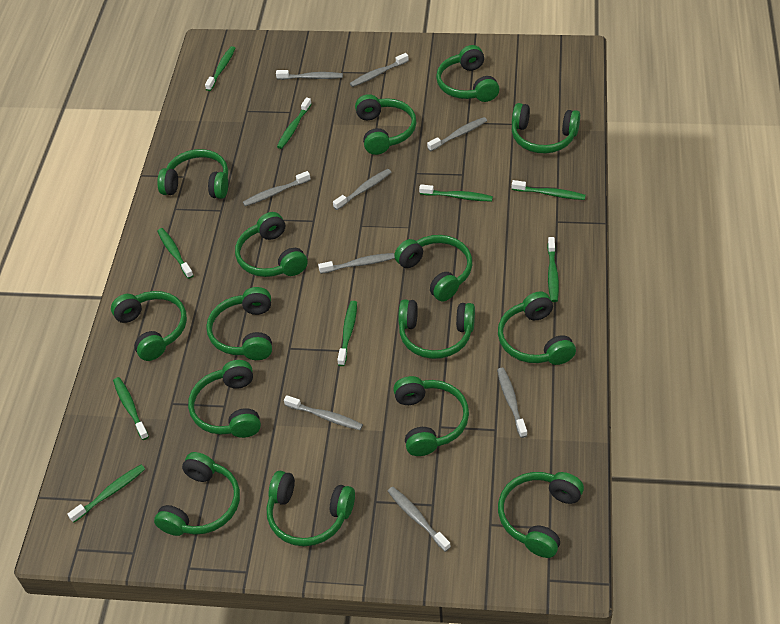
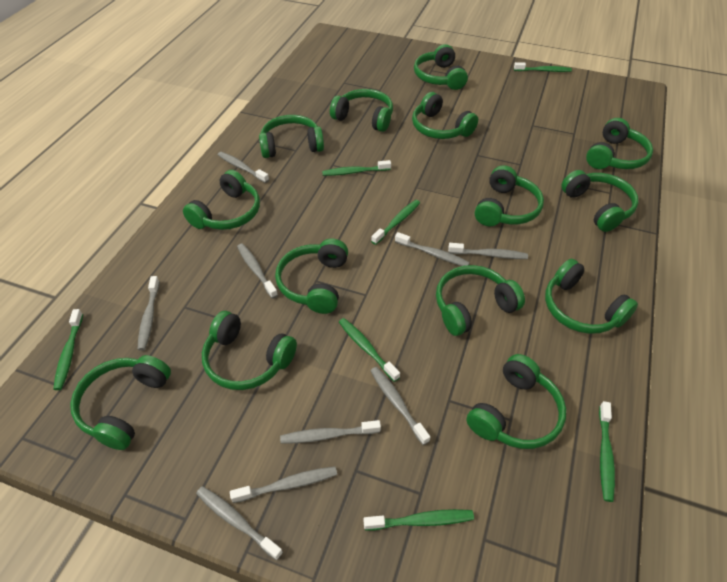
green headphones: [111,291,187,361] [154,452,240,536] [157,149,228,199] [188,360,261,438] [206,287,272,360] [235,212,307,277] [267,471,355,546] [355,94,416,155] [393,376,469,456] [394,235,472,301] [398,299,475,359] [436,45,499,102] [498,292,576,365] [498,472,584,558] [512,103,580,153] = 15 -> [70,355,171,450] [183,170,260,230] [202,311,297,390] [259,115,324,158] [275,239,348,314] [330,89,393,132] [412,92,478,139] [414,44,468,90] [436,265,525,336] [466,354,566,449] [475,165,544,226] [545,259,638,334] [561,170,638,232] [586,118,653,169] = 14
green toothbrush: [67,465,145,523] [113,377,149,440] [157,228,194,279] [205,46,235,91] [277,97,312,149] [337,301,357,366] [419,184,493,201] [512,180,586,200] [547,237,559,302] = 9 -> [53,309,83,390] [322,160,391,176] [339,318,400,382] [364,509,474,530] [371,200,420,245] [514,62,572,72] [599,401,615,502] = 7

